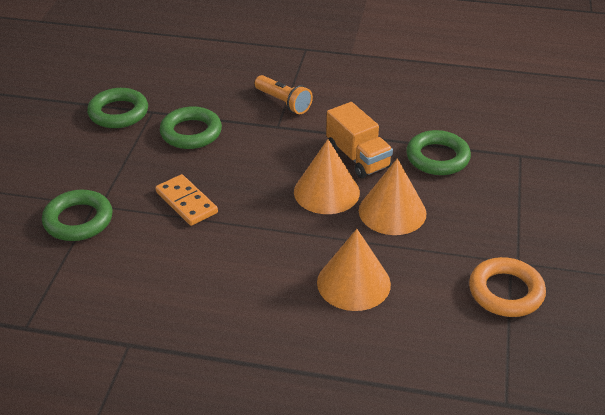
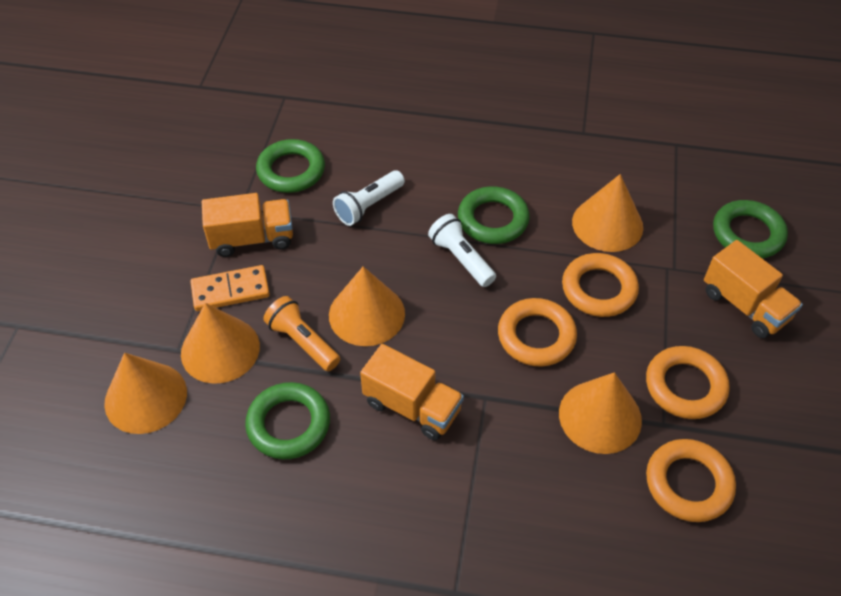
orange cone: [294,139,360,214] [317,229,391,311] [359,158,426,235] = 3 -> [104,353,187,434] [181,303,260,384] [329,266,405,346] [559,372,642,454] [572,174,643,252] = 5
orange ring: [469,257,546,317] = 1 -> [498,298,577,367] [562,253,639,317] [646,346,730,419] [646,439,736,522] = 4
orange truck: [326,102,393,178] = 1 -> [202,193,293,257] [360,344,464,441] [704,240,803,338] = 3
white flashlight: none = 0 -> [333,170,405,226] [428,214,496,287] = 2

